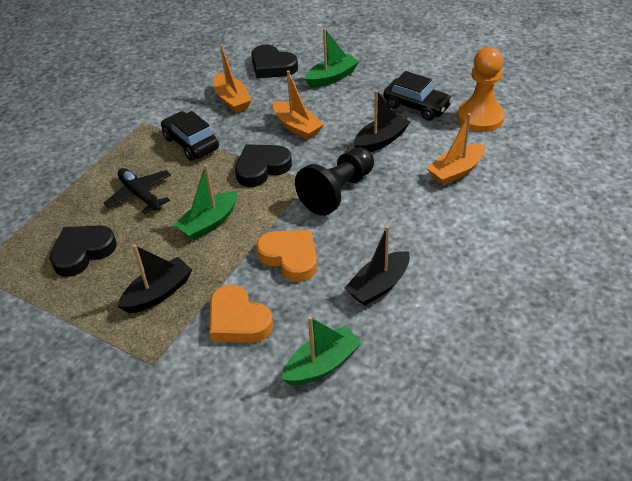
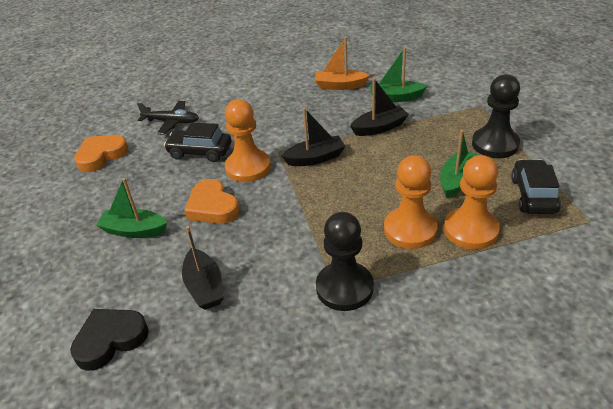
black heart: [50,225,117,277] [235,144,292,187] [251,45,298,78] = 3 -> [70,309,149,371] = 1
black pawn: [295,147,374,216] = 1 -> [316,212,374,311] [472,74,520,158] = 2
orange boat: [213,44,252,113] [273,70,324,140] [427,113,485,186] = 3 -> [315,37,370,90] = 1
orange pawn: [457,47,505,132] = 1 -> [225,99,271,182] [384,155,438,249] [444,155,500,250] = 3

